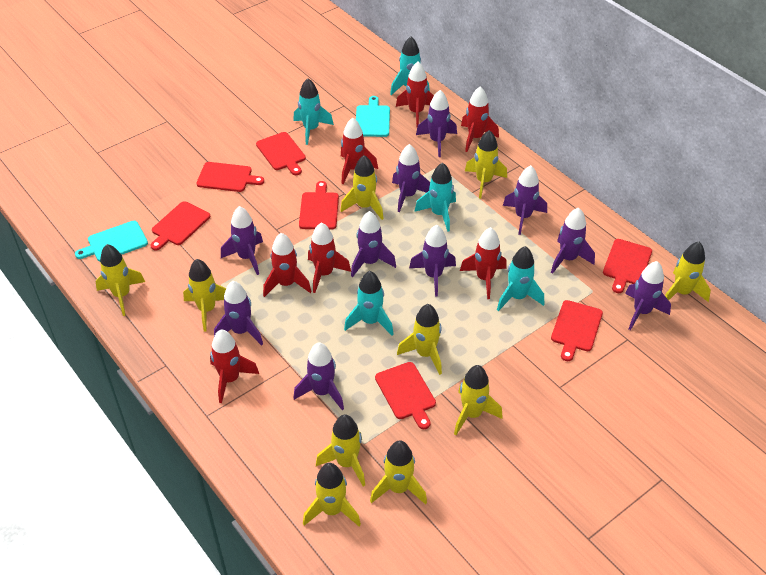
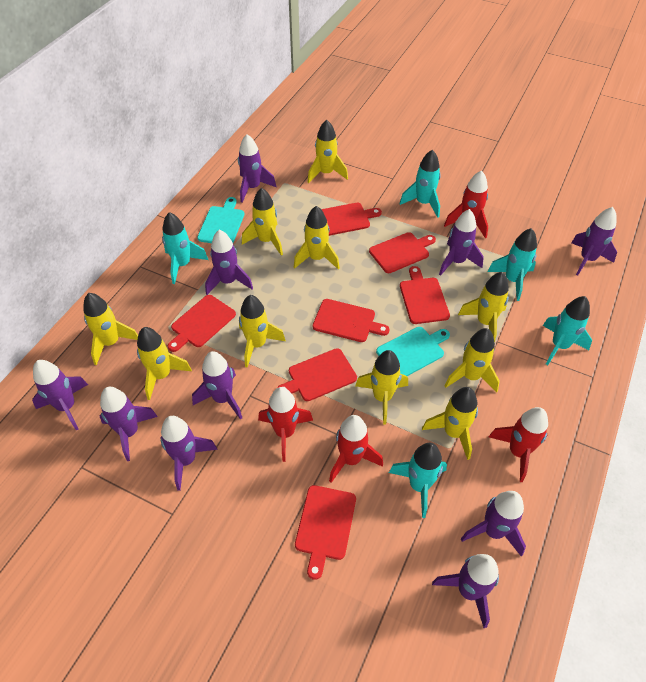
red rocket: [210,330,259,403] [263,233,312,297] [308,223,351,293] [341,117,378,184] [396,62,434,127] [460,227,507,299] [461,86,499,152] = 7 -> [258,387,313,462] [329,415,383,483] [444,170,488,238] [489,407,548,482] = 4

